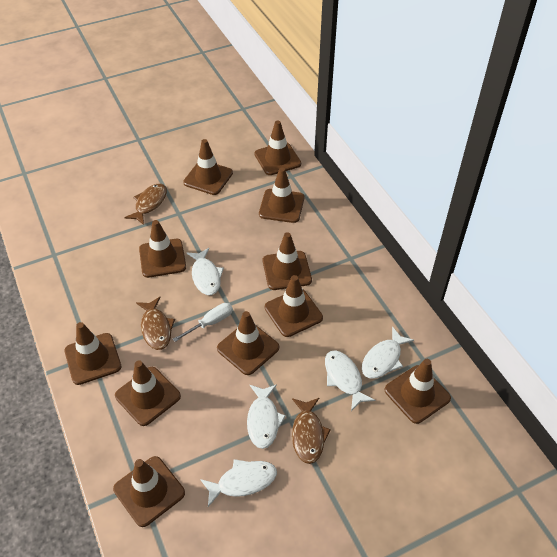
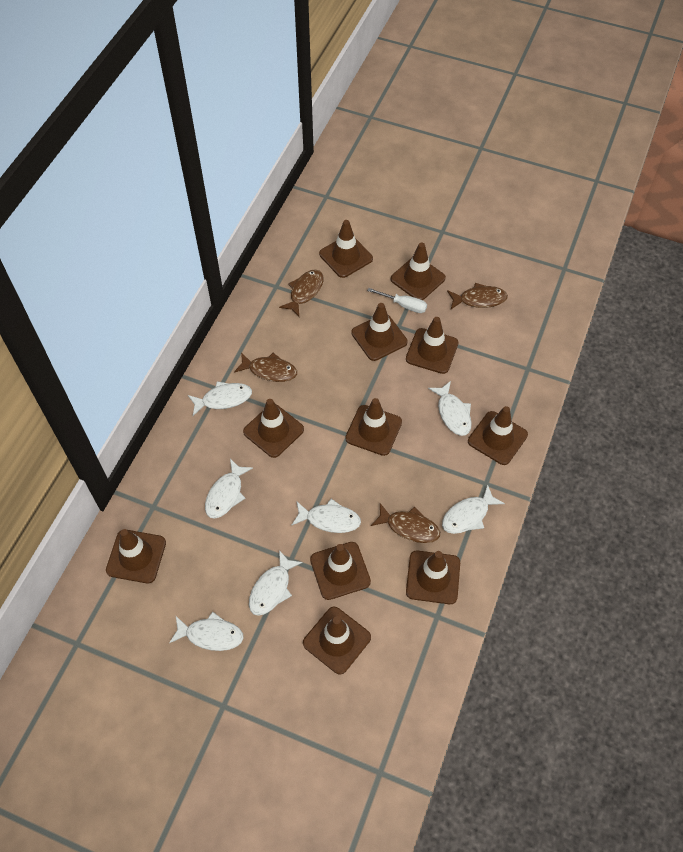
brown fish: [124,183,167,225] [136,297,175,350] [292,398,331,464] = 3 -> [234,352,297,382] [279,270,323,316] [371,503,440,543] [447,283,508,309] = 4
white fish: [187,248,224,295] [200,459,277,507] [247,385,286,449] [325,350,375,411] [362,327,414,379] = 5 -> [169,612,244,651] [188,381,252,416] [205,459,253,518] [249,550,303,616] [292,499,361,533] [428,381,472,436] [442,484,505,534] = 7

